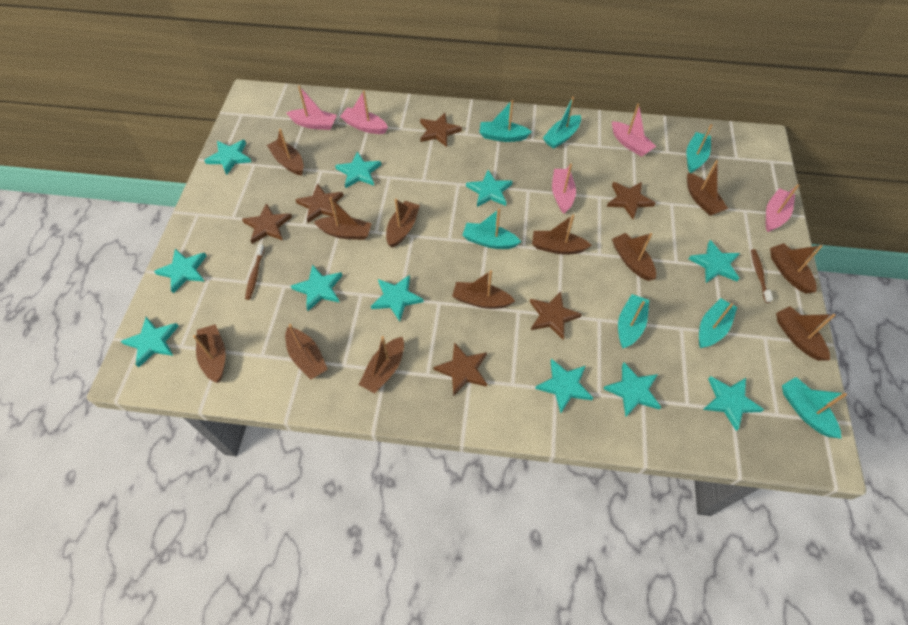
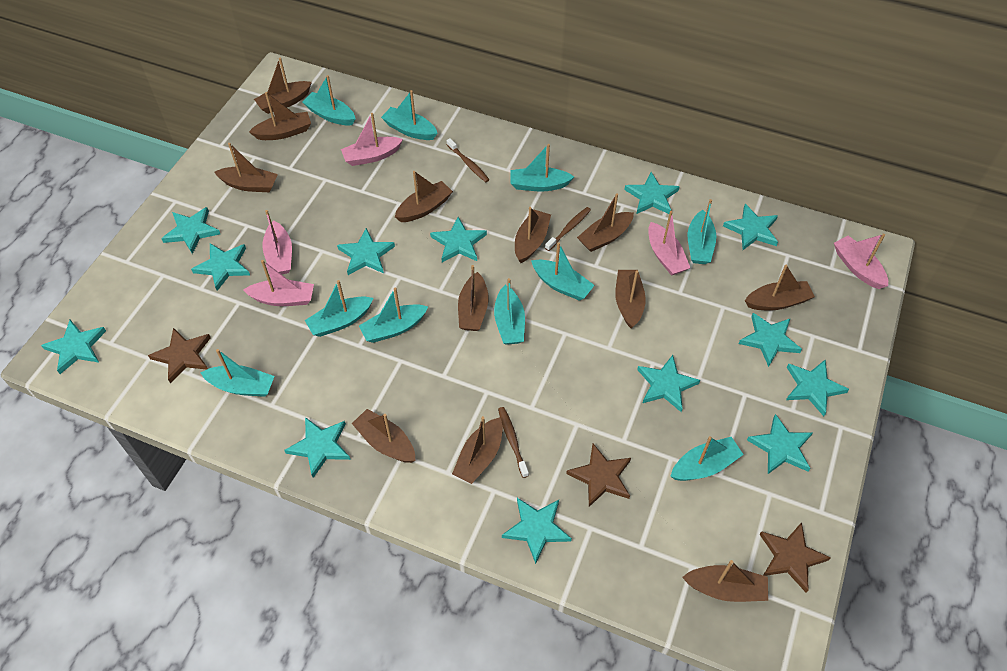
brown star: [242,203,292,244] [295,183,343,223] [420,113,462,147] [434,342,487,396] [530,291,582,340] [607,182,655,219] = 6 -> [148,328,211,383] [566,444,631,507] [760,522,831,593] = 3
brown toothbrush: [245,244,265,300] [751,249,773,303] = 2 -> [447,138,490,182] [498,407,529,478] [545,207,591,251] = 3
turquoise boat: [462,209,521,249] [479,100,532,142] [543,96,581,149] [618,294,649,349] [686,124,713,173] [699,298,737,348] [782,377,847,439] = 7 -> [200,349,275,397] [302,75,356,126] [305,280,373,337] [359,288,428,343] [381,90,438,140] [494,278,525,345] [510,144,574,192] [531,242,595,301] [670,436,744,481] [688,199,716,264] = 10
turquoise star: [121,317,179,368] [154,249,206,293] [204,140,251,175] [291,264,342,311] [335,152,381,188] [371,275,424,322] [466,170,512,207] [535,359,593,413] [603,362,661,417] [689,240,740,283] [703,376,764,431] = 11 -> [41,320,106,374] [161,207,220,254] [191,243,250,291] [284,417,351,478] [337,228,395,275] [430,217,487,262] [502,498,572,564] [624,172,680,214] [637,355,700,412] [723,204,778,250] [738,313,802,367] [747,414,813,474] [786,359,849,416] = 13

